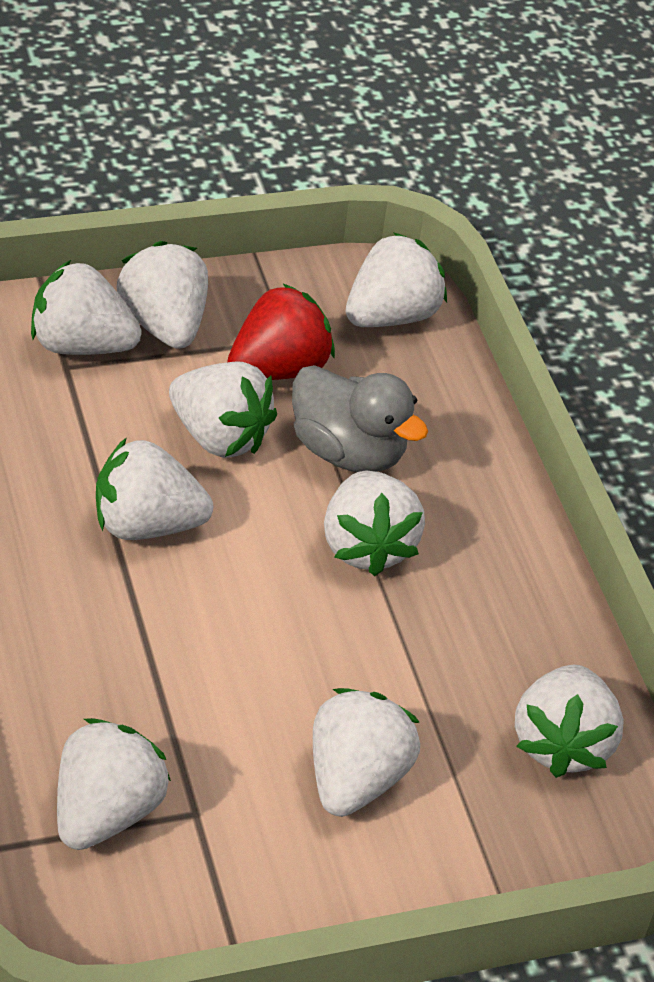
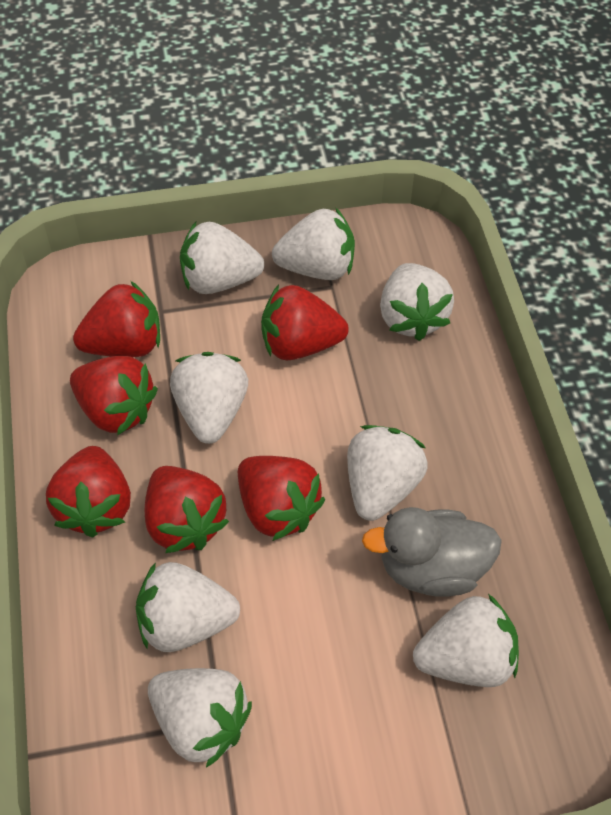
red strawberry: [227,283,335,380] = 1 -> [46,446,131,538] [70,356,158,435] [73,281,160,357] [145,466,229,553] [238,456,325,541] [261,285,349,360] = 6
white strawberry: [31,260,142,355] [57,718,171,850] [96,437,213,540] [117,241,208,349] [169,361,277,458] [313,688,420,817] [324,471,425,576] [346,232,447,327] [515,664,624,778] = 9 -> [136,562,240,652] [148,668,252,768] [170,352,248,444] [180,222,264,294] [272,207,355,280] [347,425,427,521] [380,263,454,341] [413,594,519,687] = 8

